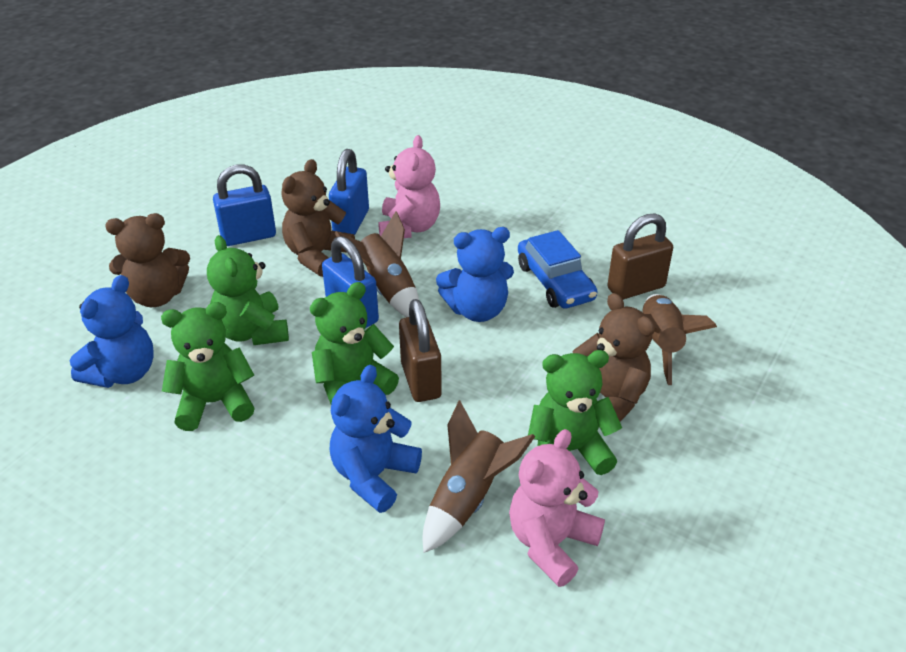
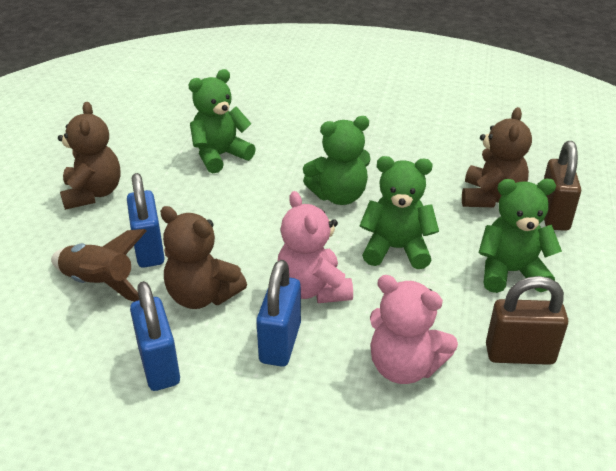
blue car: [518,230,598,309] = 1 -> none = 0
blue teddy bear: [70,275,154,388] [329,365,422,513] [436,227,514,322] = 3 -> none = 0
brown rocket: [334,211,419,317] [422,400,535,553] [643,294,717,385] = 3 -> [51,229,147,302] = 1

